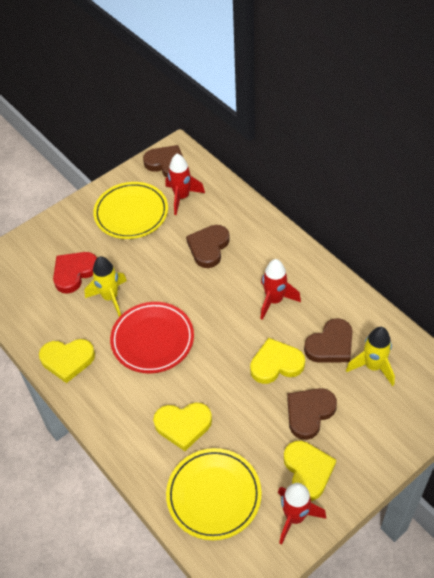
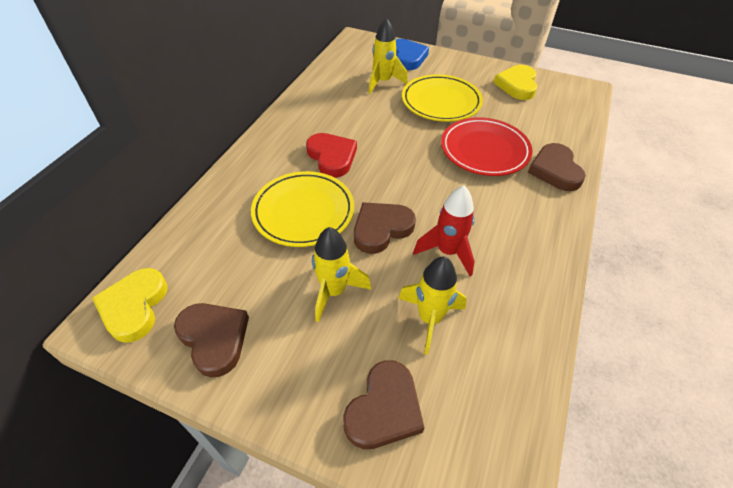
blue heart: none = 0 -> [396,39,429,70] = 1
red rocket: [165,153,205,215] [260,259,301,320] [278,483,326,545] = 3 -> [413,186,475,276] = 1
yellow heart: [39,339,95,383] [153,403,212,451] [250,338,305,384] [284,441,336,501] = 4 -> [92,268,168,343] [494,65,538,100] = 2
yellow rocket: [85,256,127,317] [346,327,395,386] = 2 -> [312,227,371,322] [369,18,408,94] [398,257,467,355] = 3

